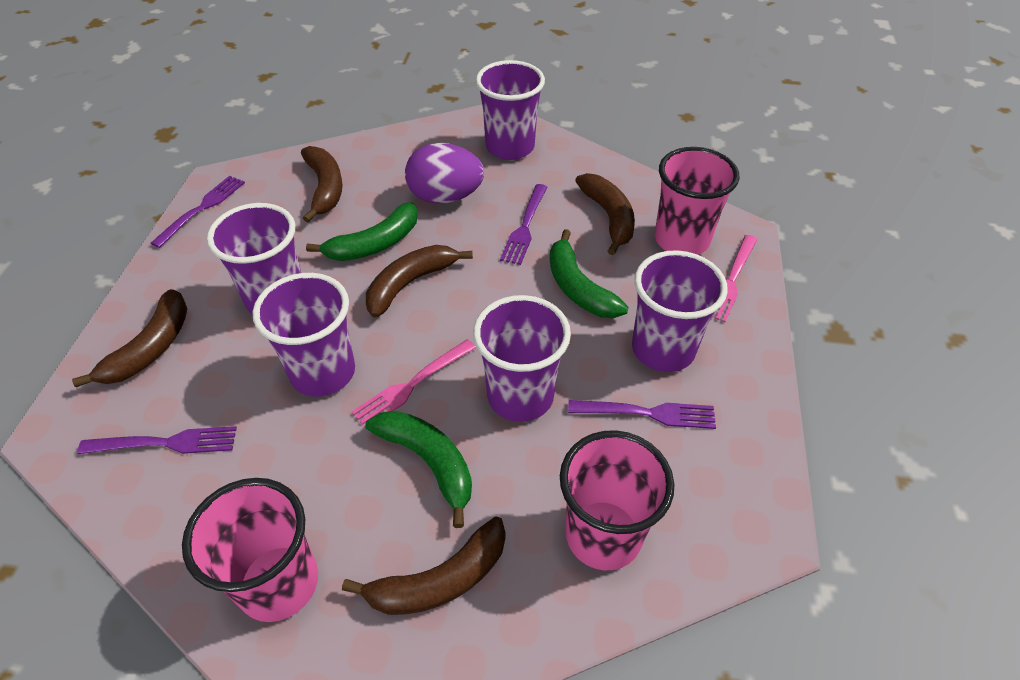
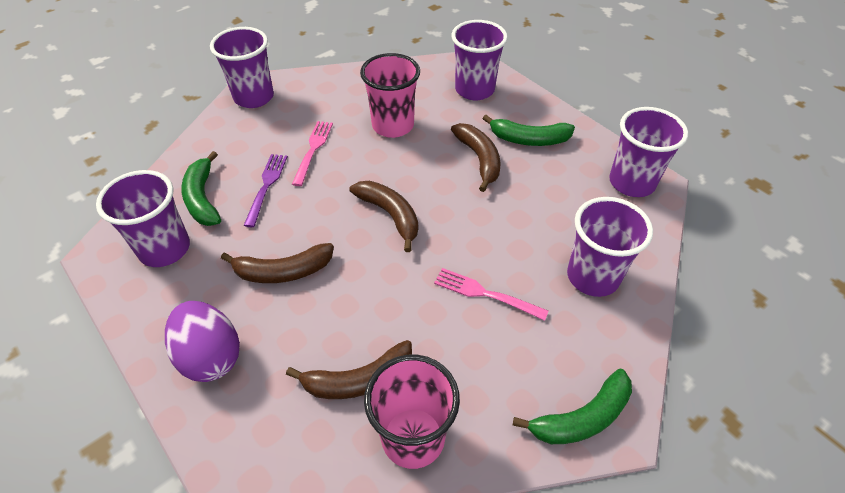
brown banana: [72,289,187,387] [301,146,343,222] [342,516,506,615] [366,245,473,318] [575,173,635,255] = 5 -> [221,243,334,283] [286,340,412,399] [349,181,418,252] [451,123,501,192] = 4
pink cup: [182,478,318,622] [560,430,674,570] [655,147,740,255] = 3 -> [360,53,420,138] [364,355,460,469] = 2
purple fork: [77,426,237,454] [151,176,245,248] [500,184,547,265] [568,400,716,429] = 4 -> [243,154,288,227] = 1

